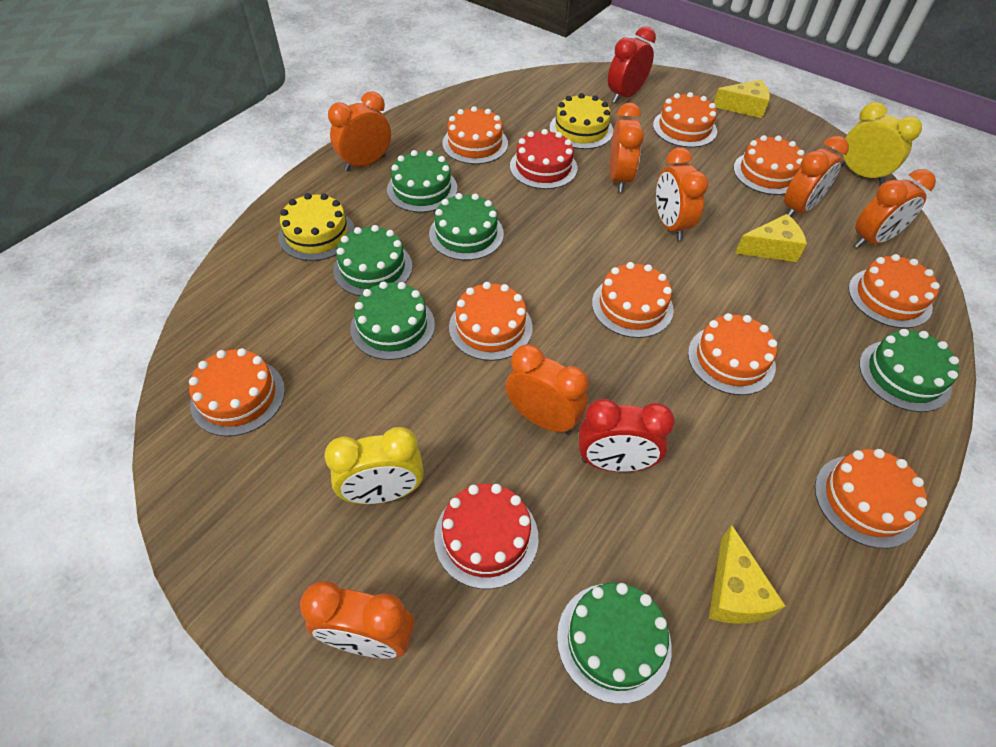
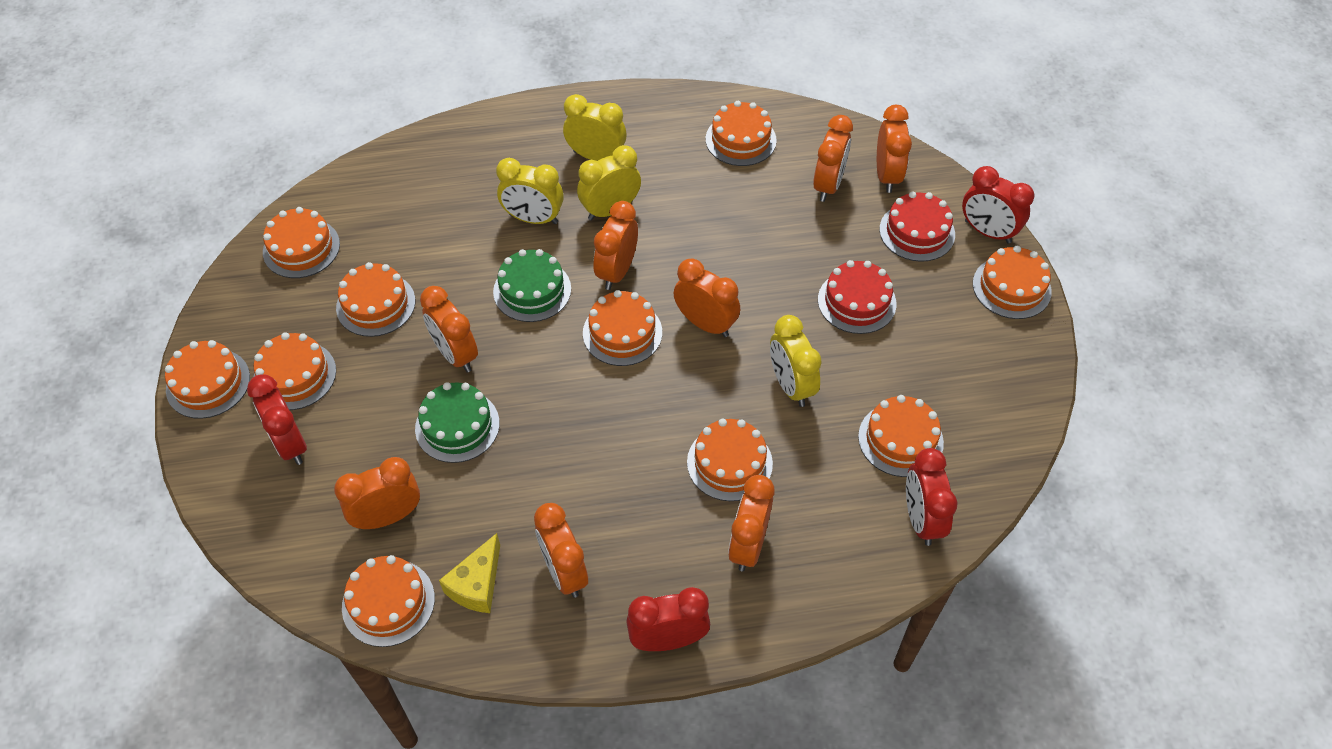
green cake: [333,225,412,296] [350,281,435,360] [387,150,457,212] [429,193,504,260] [557,583,672,704] [859,329,959,412] = 6 -> [415,382,500,463] [493,249,571,322] = 2
orange cake: [189,348,285,436] [442,106,508,164] [449,282,533,361] [592,262,674,338] [653,92,717,148] [688,313,777,395] [734,135,804,195] [815,449,927,548] [848,254,940,328] = 9 -> [165,340,250,419] [254,332,336,410] [263,207,340,278] [336,262,415,337] [342,555,435,647] [583,290,662,366] [687,418,773,501] [706,101,777,166] [858,395,944,477] [973,246,1052,319] = 10
orange clock: [300,580,414,659] [328,91,391,171] [506,344,589,434] [610,103,644,192] [656,147,708,241] [784,136,849,217] [854,169,936,248] = 7 -> [334,457,420,529] [420,286,478,372] [534,503,588,598] [594,201,638,290] [674,258,740,337] [728,475,774,572] [813,115,853,202] [877,105,912,193] = 8
red clock: [579,399,675,472] [608,26,656,103] = 2 -> [247,374,307,465] [626,587,710,651] [906,448,958,546] [962,166,1034,244] = 4
yellow cake: [278,193,355,261] [550,93,613,149] = 2 -> none = 0
yellow cheese: [709,525,786,624] [714,80,770,118] [735,214,807,262] = 3 -> [439,533,500,613] = 1
yellow clock: [324,427,424,504] [841,102,922,184] = 2 -> [496,158,564,224] [563,94,627,161] [577,145,641,220] [770,315,822,407] = 4

